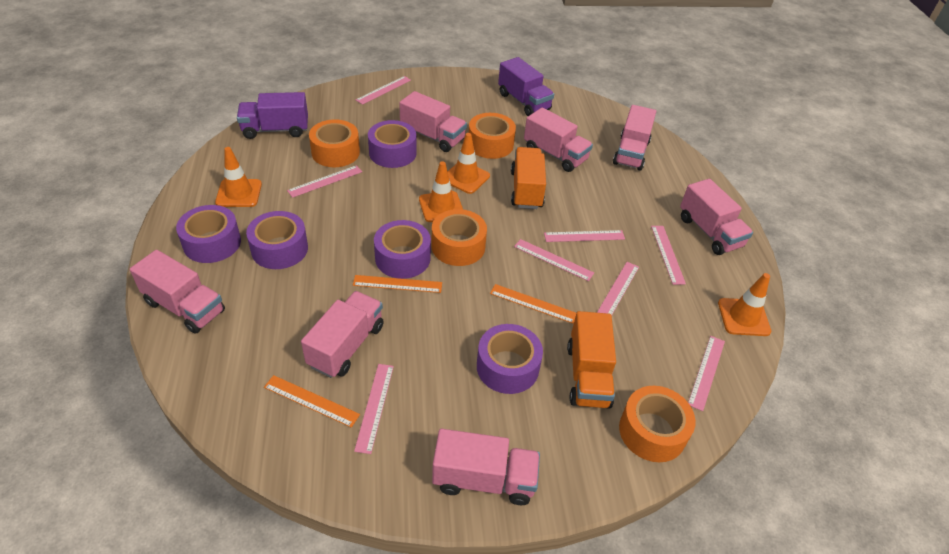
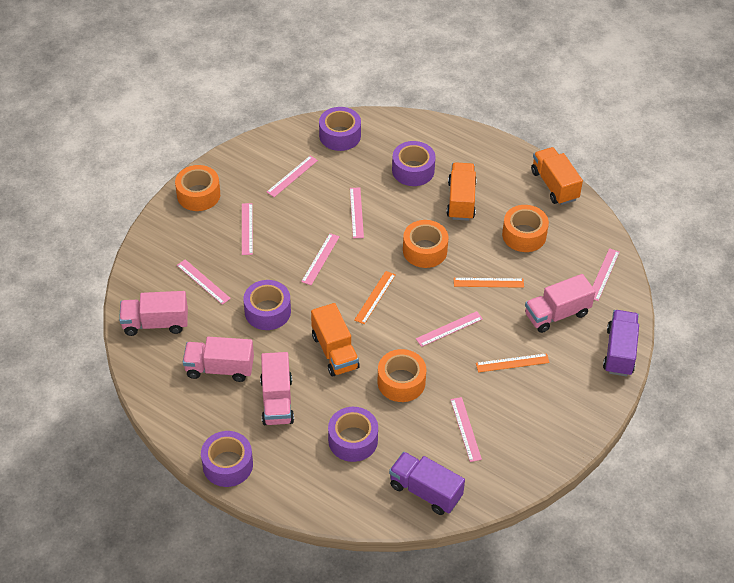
orange traffic cone: [215,147,262,207] [419,161,463,222] [447,133,490,194] [718,273,771,336] = 4 -> none = 0
orange truck: [511,147,546,209] [567,311,616,409] = 2 -> [311,303,360,377] [447,162,477,221] [531,147,583,205] = 3
pink truck: [130,250,225,334] [301,291,384,378] [399,91,467,152] [432,429,540,505] [524,108,593,172] [613,105,656,170] [680,179,753,255] = 7 -> [119,291,188,336] [183,337,254,382] [260,352,294,425] [525,274,595,333] = 4

